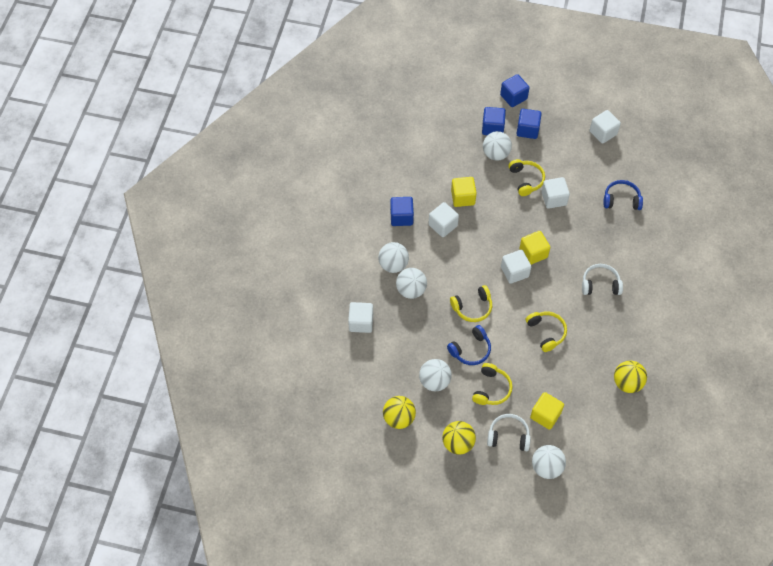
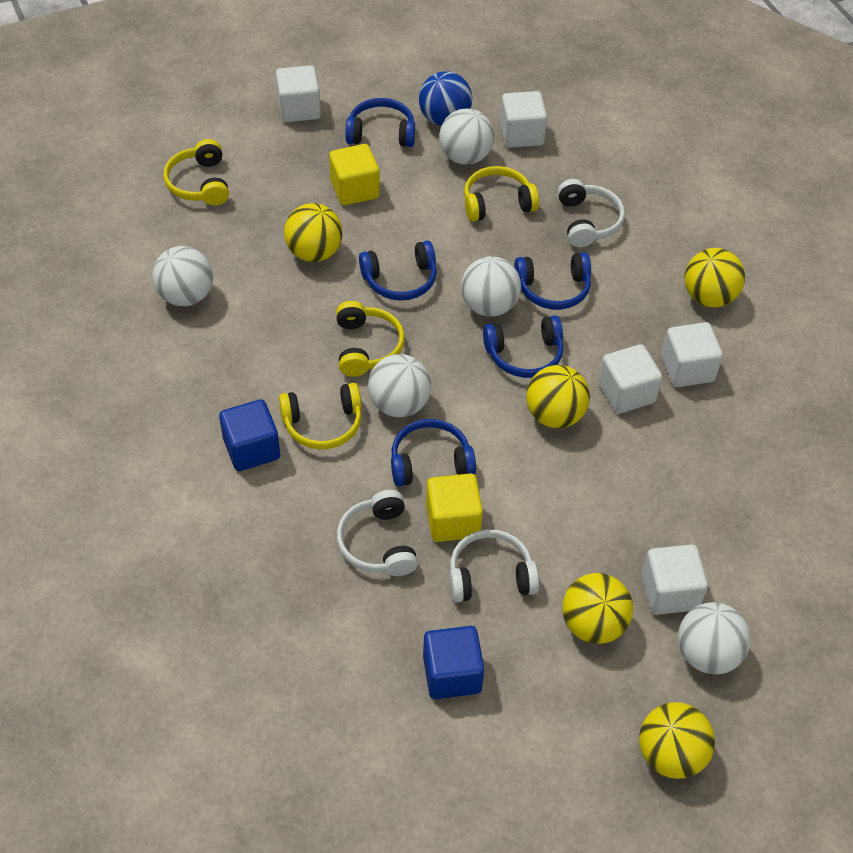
blue ball: none = 0 -> [419,71,473,126] = 1
blue cube: [390,197,414,226] [482,107,506,135] [500,74,530,107] [517,109,542,139] = 4 -> [219,399,280,471] [423,626,484,699] = 2
blue headphones: [447,325,491,365] [603,180,643,210] = 2 -> [345,98,415,147] [359,241,437,301] [391,419,476,486] [483,316,563,378] [514,252,591,310] = 5
white headphones: [487,414,531,451] [582,264,623,295] = 2 -> [337,490,418,576] [449,530,539,602] [558,179,625,247] = 3
yellow ball: [383,396,416,429] [442,421,476,455] [614,361,647,393] = 3 -> [284,203,342,262] [526,365,590,428] [562,573,633,644] [639,702,715,779] [685,248,745,308] = 5
yellow cube: [451,177,477,207] [519,231,551,265] [530,392,564,430] = 3 -> [329,144,380,206] [426,473,483,542] = 2

